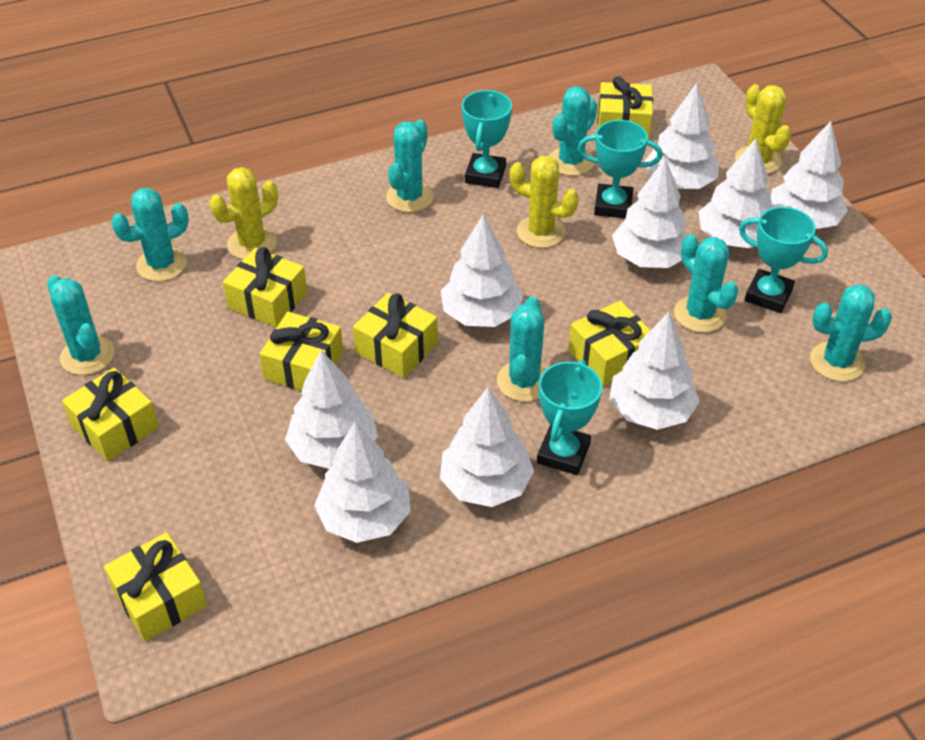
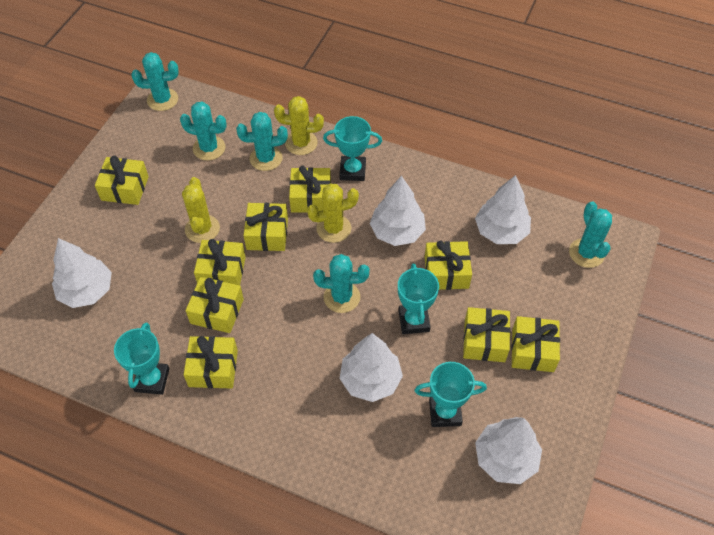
turquoise cactus: [47,275,115,375] [111,188,189,282] [386,120,434,212] [497,296,546,402] [549,86,597,176] [674,234,739,333] [810,284,892,382] = 7 -> [131,52,179,111] [180,102,227,161] [236,112,288,171] [313,254,369,313] [569,201,612,268] = 5
white tree: [285,350,378,469] [314,422,411,543] [440,387,534,507] [441,215,524,327] [609,312,700,430] [612,159,689,268] [645,83,719,189] [698,139,773,248] [771,121,848,229] = 9 -> [52,238,112,308] [340,333,403,402] [370,176,426,246] [475,175,531,244] [475,417,542,484] = 5
yellow gift: [62,368,159,461] [104,532,207,641] [223,247,307,328] [259,312,343,391] [353,293,438,378] [569,301,650,386] [597,76,653,140] = 7 -> [95,156,149,205] [184,336,238,389] [186,277,244,333] [194,239,246,285] [243,203,288,251] [289,166,331,213] [424,241,472,290] [463,307,511,362] [511,316,560,372] = 9

